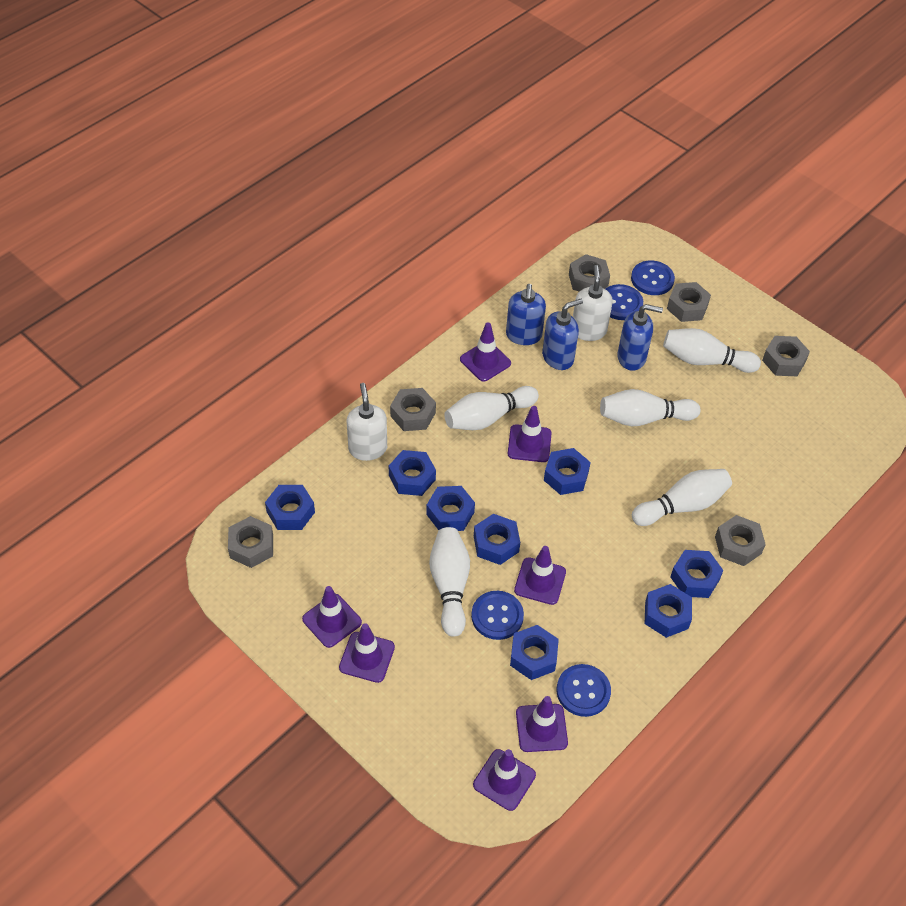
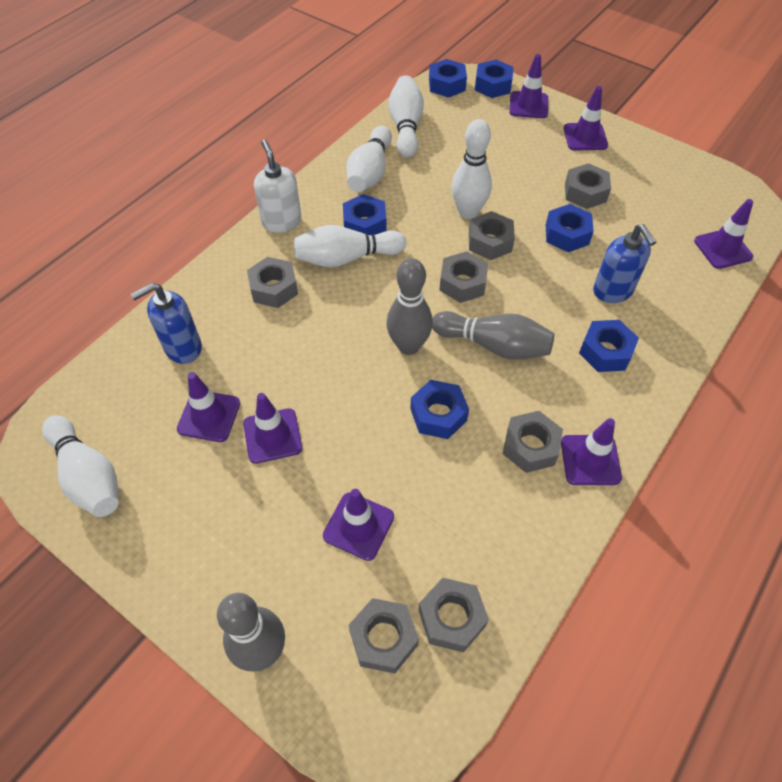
blue button: [471,591,524,640] [557,664,611,717] [605,284,643,320] [631,260,675,295] = 4 -> none = 0
blue nut: [265,485,315,530] [389,450,436,496] [426,486,475,531] [474,514,520,565] [510,625,559,680] [544,448,591,495] [645,584,692,638] [670,550,723,598] = 8 -> [343,194,386,235] [410,380,469,439] [429,59,467,98] [475,60,514,98] [546,204,594,252] [579,320,639,372] = 6
blue soap dispenser: [506,284,546,345] [542,299,583,370] [617,304,663,371] = 3 -> [131,283,202,364] [593,224,656,303] = 2
grey bowling pin: none = 0 -> [217,593,285,672] [386,258,433,355] [432,311,554,360] = 3
grey nut: [228,516,273,568] [390,388,436,431] [569,254,610,292] [667,282,711,322] [715,515,766,566] [762,336,810,376] = 6 -> [247,257,298,308] [349,598,419,673] [419,578,489,652] [439,251,488,303] [469,211,515,260] [503,411,563,473] [565,163,611,209] = 7
white soap dispenser: [347,383,387,461] [573,265,613,341] = 2 -> [254,139,301,233] = 1

